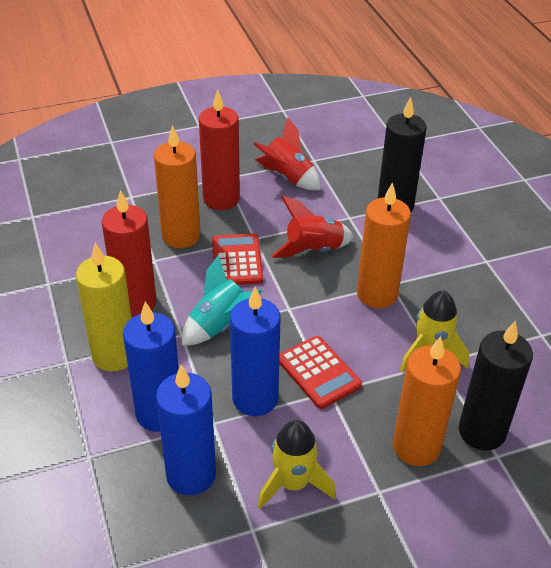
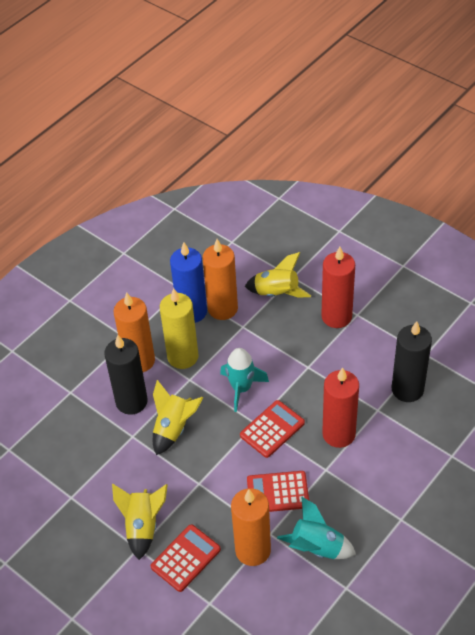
blue candle: [123,301,179,432] [156,365,216,495] [230,287,280,416] = 3 -> [170,242,207,323] = 1
red calculator: [212,233,263,285] [279,336,362,409] = 2 -> [151,524,221,592] [240,400,305,458] [247,471,309,512] = 3
red rocket: [253,117,321,190] [272,196,354,258] = 2 -> none = 0
turquoise rocket: [182,255,262,345] = 1 -> [220,348,269,412] [277,496,356,559] = 2
yellow rocket: [258,420,336,509] [400,290,469,372] = 2 -> [112,484,168,560] [153,380,203,455] [245,252,311,298] = 3

